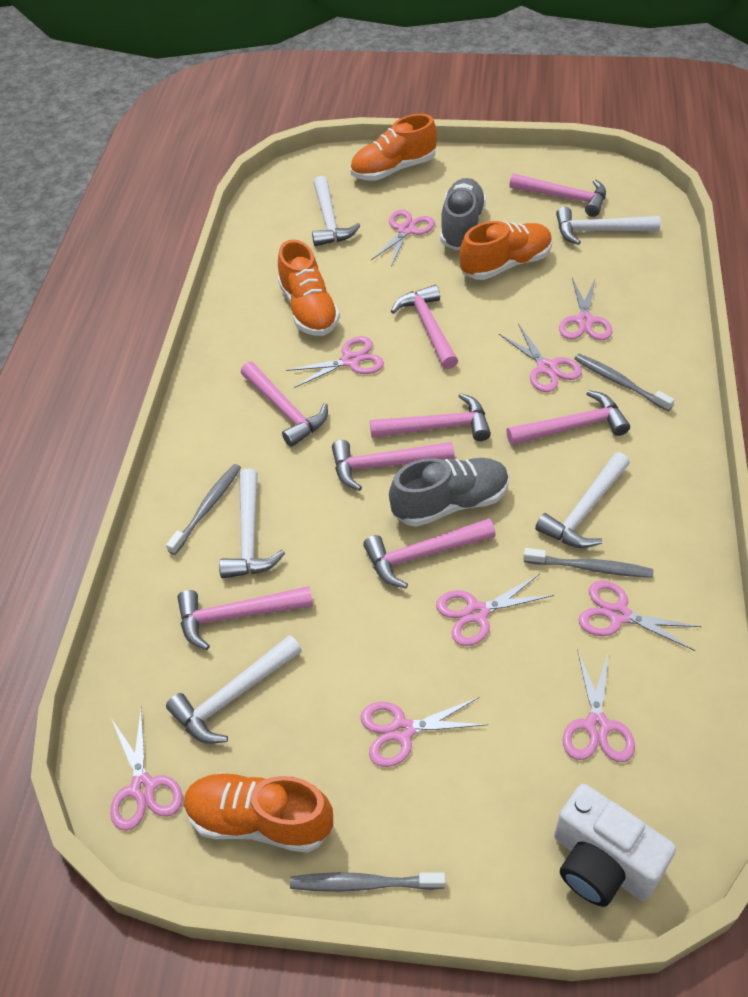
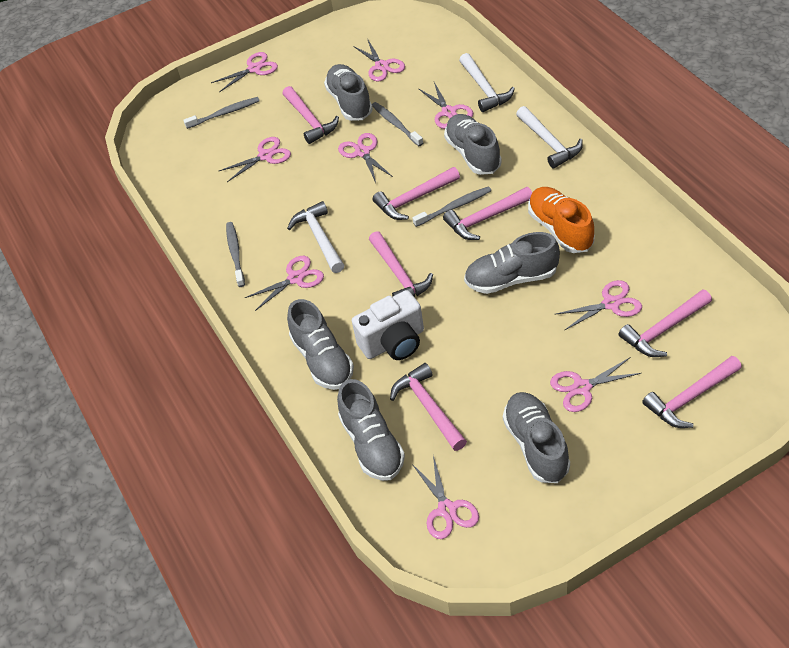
grey shoe: [389,458,509,527] [440,178,486,250] = 2 -> [287,299,354,390] [324,64,373,121] [337,379,405,481] [444,114,502,175] [464,232,560,294] [503,392,570,483] = 6
orange shoe: [184,772,333,853] [278,239,340,336] [350,114,437,181] [460,221,553,280] = 4 -> [528,187,595,253] = 1
pink hammer: [177,586,313,650] [241,362,328,447] [332,440,455,491] [363,518,496,588] [370,393,491,441] [391,285,458,369] [507,390,630,445] [509,173,606,217] = 8 -> [283,86,339,144] [369,231,433,297] [373,167,460,220] [390,363,467,451] [443,187,532,240] [618,289,712,357] [642,356,742,428] = 7
white hammer: [166,635,302,744] [219,468,285,579] [312,176,361,246] [535,452,630,548] [556,207,660,245] = 5 -> [287,201,344,273] [459,53,515,112] [516,106,583,168] = 3

